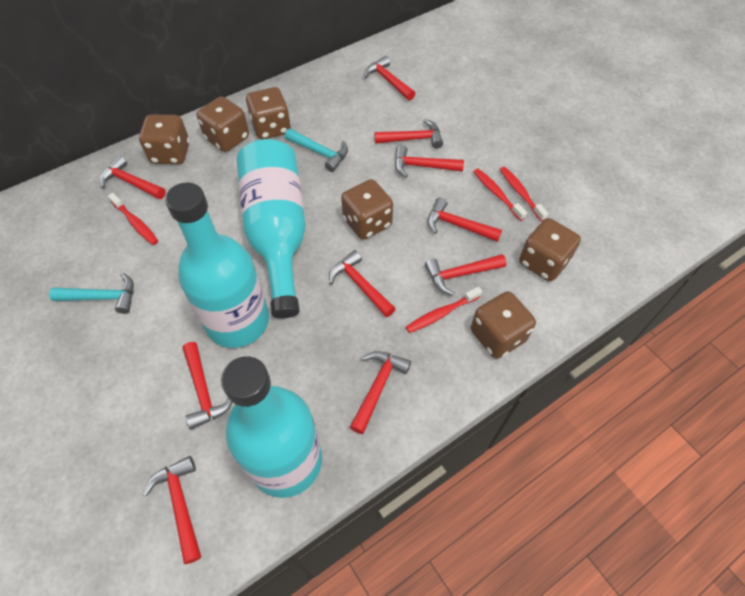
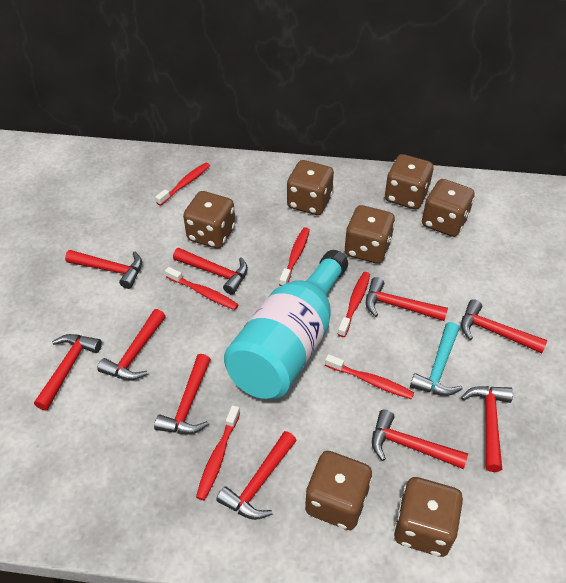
brown dice: [139,115,190,164] [197,96,249,152] [246,87,291,140] [341,179,393,240] [471,291,536,359] [519,218,581,281] = 6 -> [183,191,235,249] [287,160,334,215] [305,451,372,530] [344,205,395,264] [385,154,433,209] [394,477,463,557] [422,179,475,237] = 7
red toothbrush: [108,193,158,245] [406,287,482,333] [474,169,527,221] [500,167,548,222] = 4 -> [155,163,210,206] [165,267,239,310] [196,405,240,500] [279,227,310,286] [325,354,414,399] [338,272,370,337] = 6
turquoise bottle: [165,183,269,348] [221,356,322,498] [236,139,306,319] = 3 -> [224,250,348,399] = 1
turquoise hammer: [49,273,134,314] [285,129,348,172] = 2 -> [410,322,462,396] = 1

